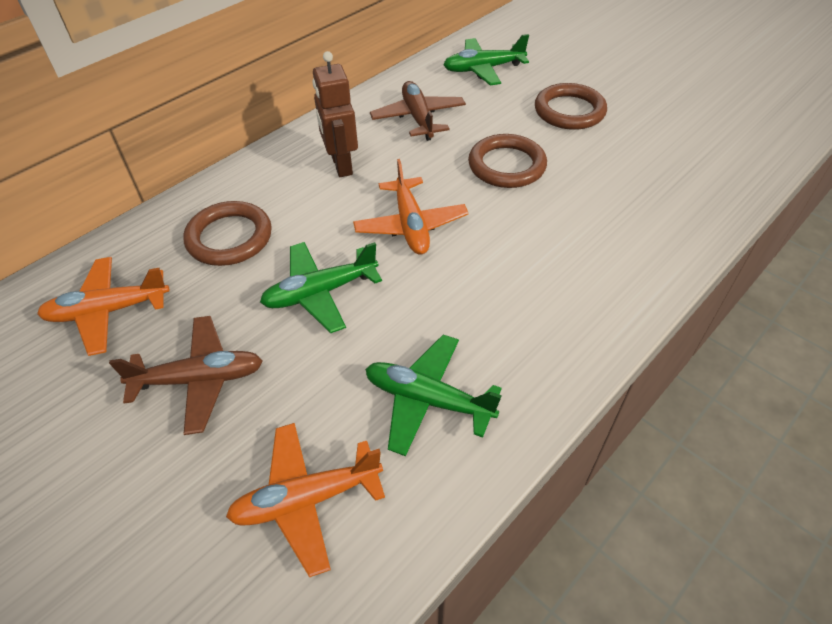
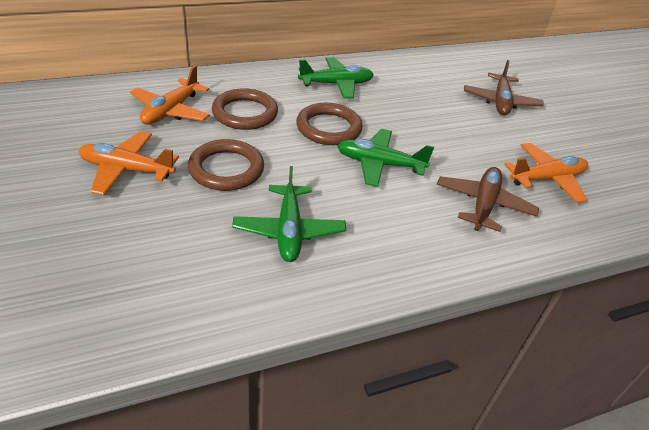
brown robot: [312,51,358,177] = 1 -> none = 0

